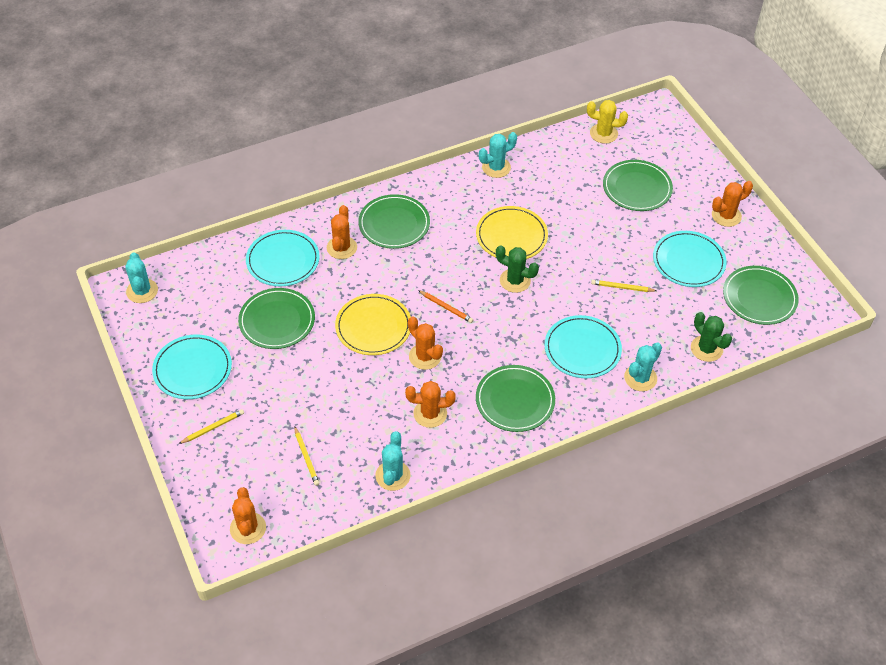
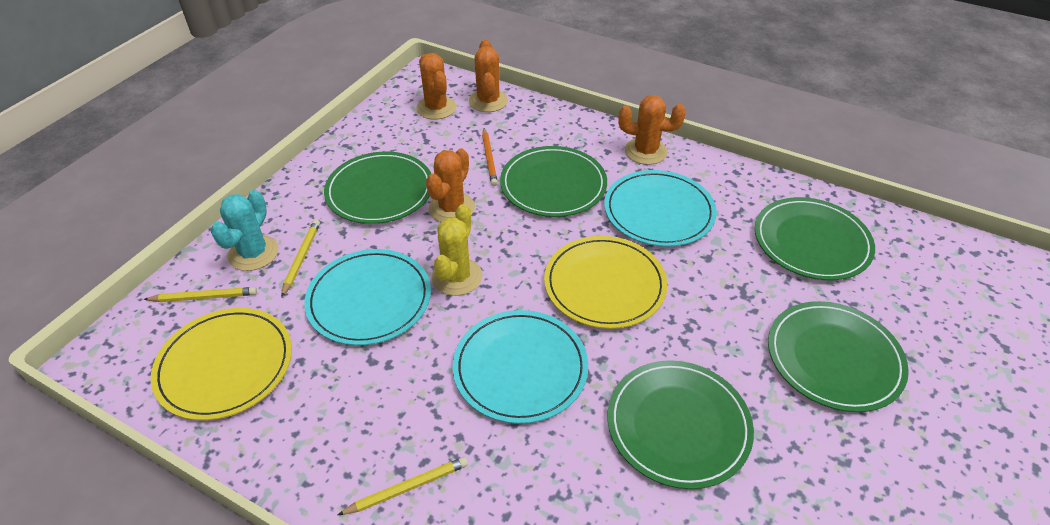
green cactus: [496,245,539,293] [691,312,732,362] = 2 -> none = 0
orange cactus: [230,487,266,544] [327,205,357,259] [405,381,456,428] [408,316,443,370] [712,181,753,227] = 5 -> [416,53,456,120] [426,148,475,222] [469,39,508,112] [618,95,686,165] = 4
turquoise cactus: [125,252,158,303] [375,431,410,491] [479,132,517,178] [624,342,662,391] = 4 -> [211,190,279,271] = 1
turquoise plate: [152,334,232,399] [246,230,320,286] [545,315,622,378] [653,231,727,287] = 4 -> [304,249,431,346] [453,310,588,424] [604,170,717,247] = 3

